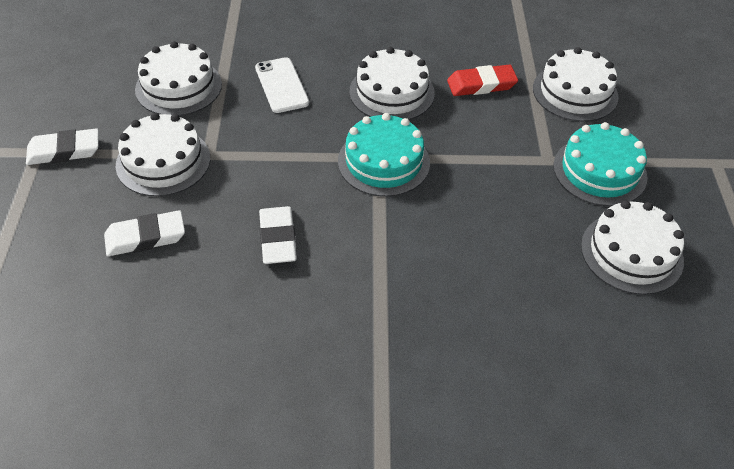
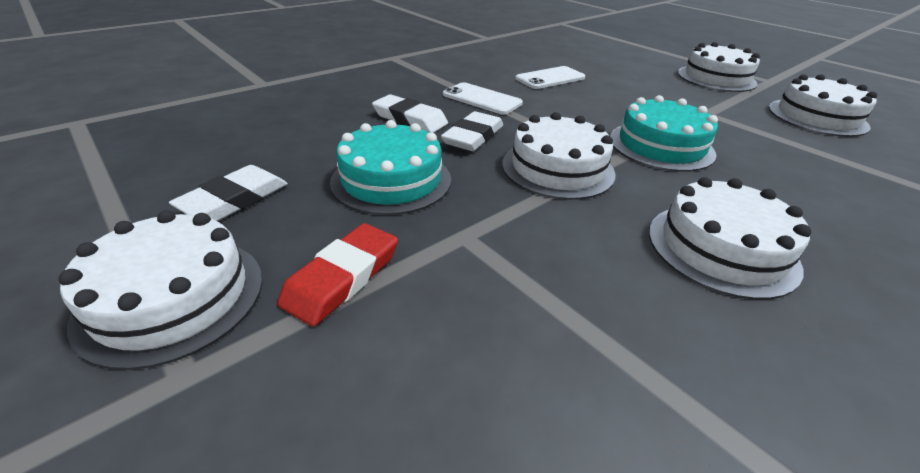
white phone: [255,57,309,113] = 1 -> [443,82,523,115] [515,66,585,89] = 2

